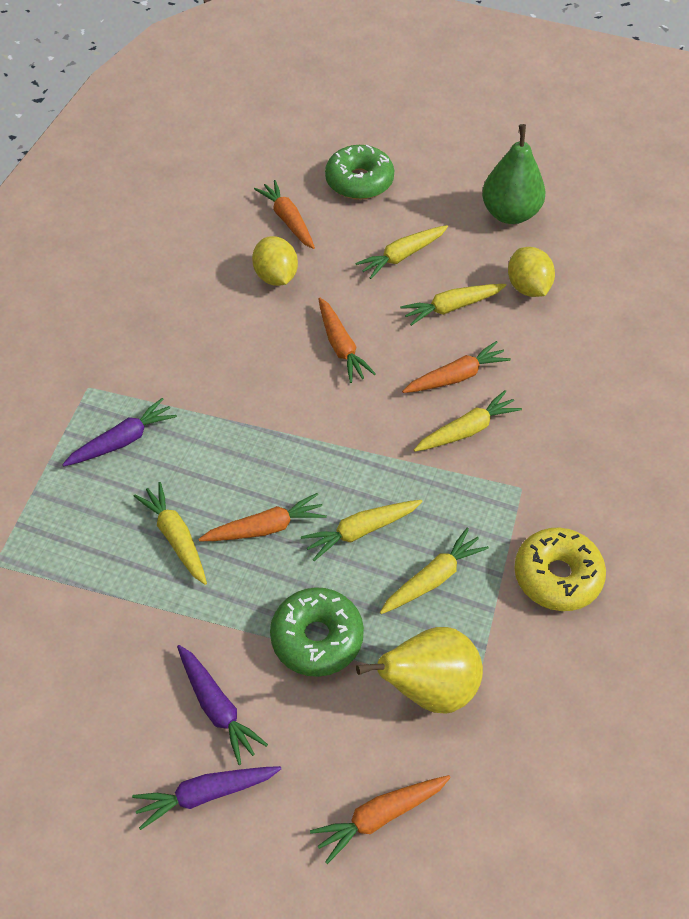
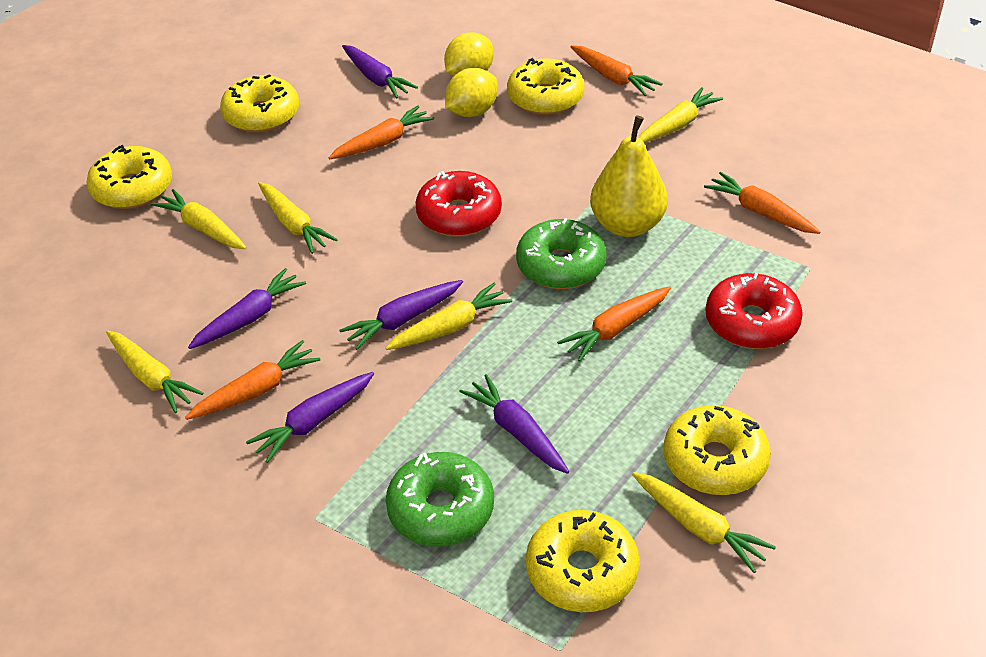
green pear: [482,124,546,224] = 1 -> none = 0
purple carrot: [62,398,177,466] [132,766,281,830] [177,645,268,765] = 3 -> [188,268,306,349] [246,372,374,463] [339,280,463,350] [342,45,418,99] [459,374,569,474] = 5
red donut: none = 0 -> [416,171,502,237] [705,273,803,349] = 2
yellow donut: [514,528,606,611] = 1 -> [86,145,172,209] [220,74,299,133] [507,58,585,115] [526,510,640,612] [664,405,771,495] = 5

